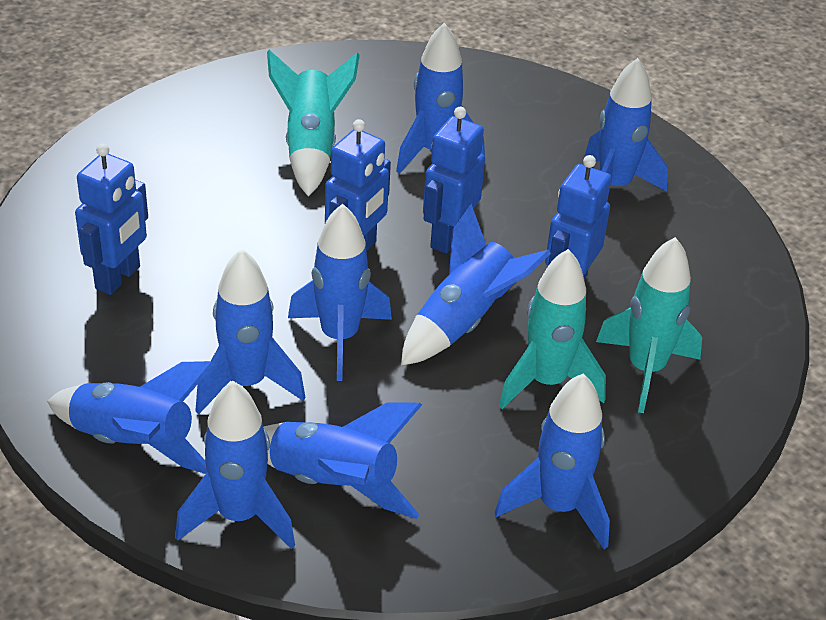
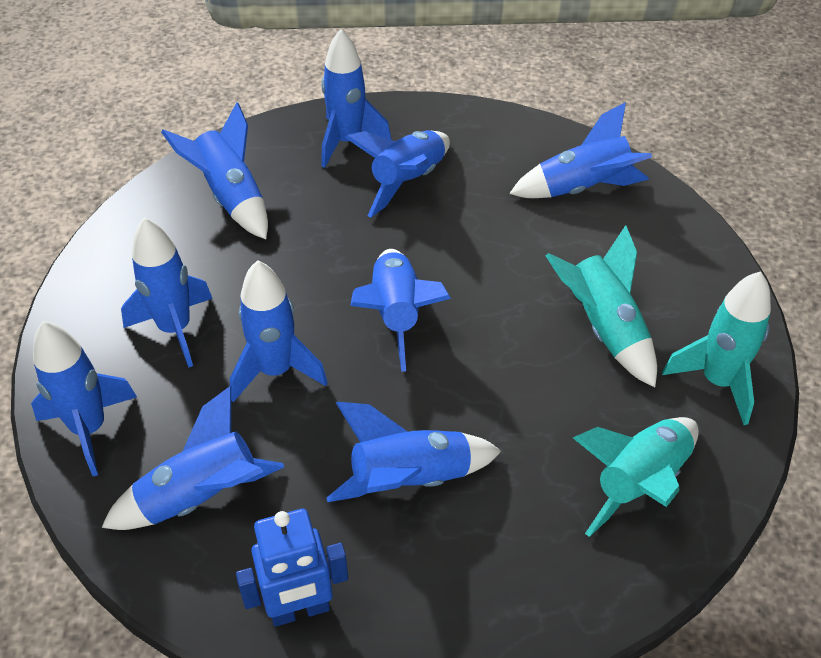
blue robot: [75,143,148,295] [325,119,391,251] [423,107,485,253] [545,155,611,279] = 4 -> [236,509,348,627] = 1
blue rocket: [47,361,215,474] [175,381,295,549] [195,248,305,414] [264,402,422,519] [288,204,392,381] [396,23,485,174] [401,204,551,366] [494,374,610,549] [584,58,668,191] = 9 -> [31,321,137,476] [101,386,284,530] [121,217,213,368] [161,102,268,239] [230,260,328,402] [322,29,391,168] [327,402,501,502] [345,130,450,218] [350,249,451,372] [509,102,652,198] = 10

